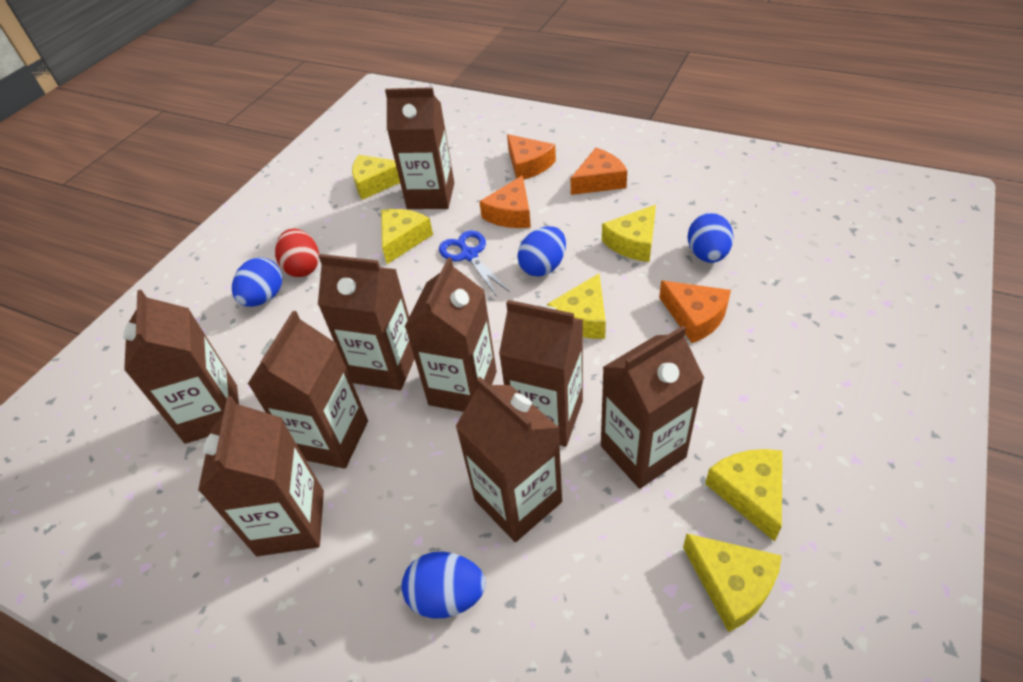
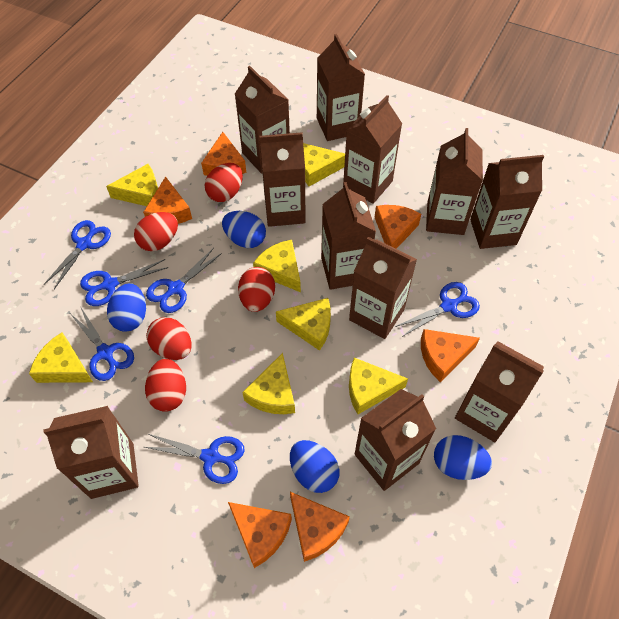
blue scissors: [439,230,510,297] = 1 -> [44,220,111,289] [71,306,134,381] [80,259,169,306] [144,434,245,484] [146,248,222,313] [395,282,480,337] = 6
brown carton: [123,290,239,444] [198,396,324,556] [248,311,368,469] [318,254,415,390] [385,87,454,209] [405,258,497,412] [455,377,562,542] [499,300,583,447] [601,326,704,489] = 9 -> [43,406,139,499] [235,66,290,174] [260,132,306,227] [317,34,365,141] [321,182,376,290] [343,95,402,204] [349,237,417,339] [355,389,436,491] [426,128,483,235] [455,341,544,442] [470,155,544,249] = 11
orange cheese: [479,175,531,228] [507,134,556,180] [571,148,627,195] [659,280,731,343] = 4 -> [143,176,192,224] [201,132,246,176] [228,502,292,568] [290,492,350,562] [374,205,421,249] [421,329,480,382] = 6
red egg: [275,229,319,277] = 1 -> [134,212,178,251] [145,358,186,412] [146,317,192,360] [205,163,243,202] [238,267,275,312] = 5
yellow cheese: [352,155,400,200] [381,209,433,264] [547,274,606,339] [602,205,656,262] [683,534,782,632] [705,449,782,542] = 6 -> [29,333,93,383] [106,164,158,206] [242,353,295,414] [253,240,301,292] [276,298,331,351] [303,143,345,186] [349,358,408,414] = 7

